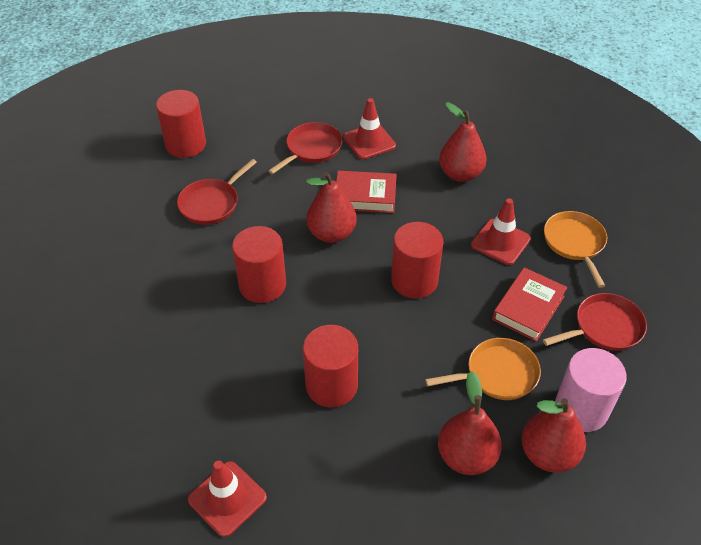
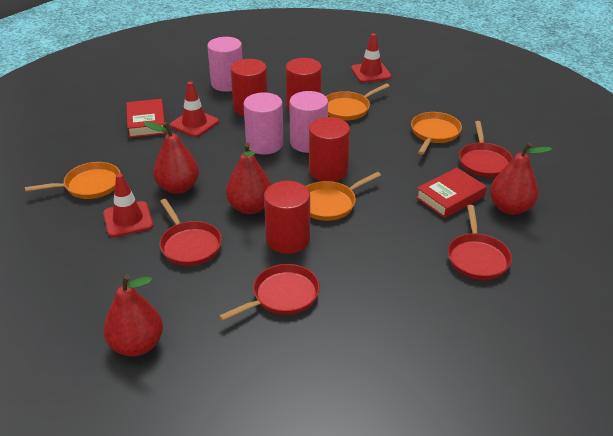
orange pan: [425,338,541,400] [544,211,607,288] = 2 -> [25,162,121,199] [306,172,381,221] [326,83,390,120] [411,112,462,155] = 4
pink cylinder: [555,348,627,432] = 1 -> [207,37,243,92] [244,92,283,154] [289,91,328,153] = 3
red pan: [177,159,257,225] [268,122,343,174] [543,293,647,351] = 3 -> [159,199,222,266] [219,264,320,321] [448,205,512,280] [459,121,513,177] = 4

